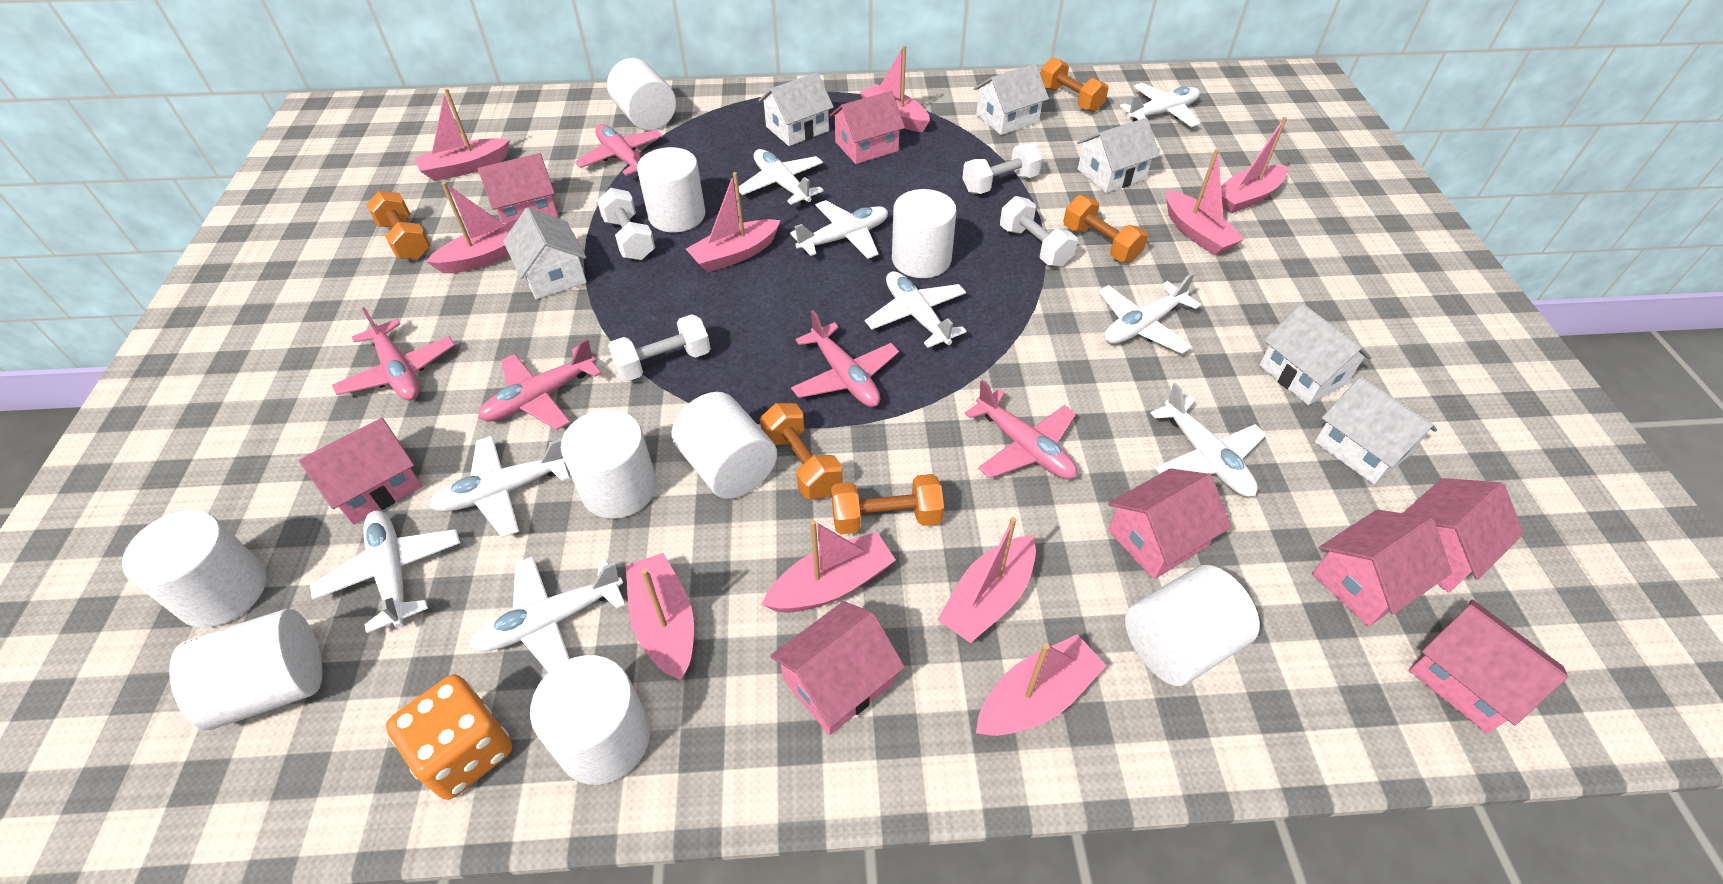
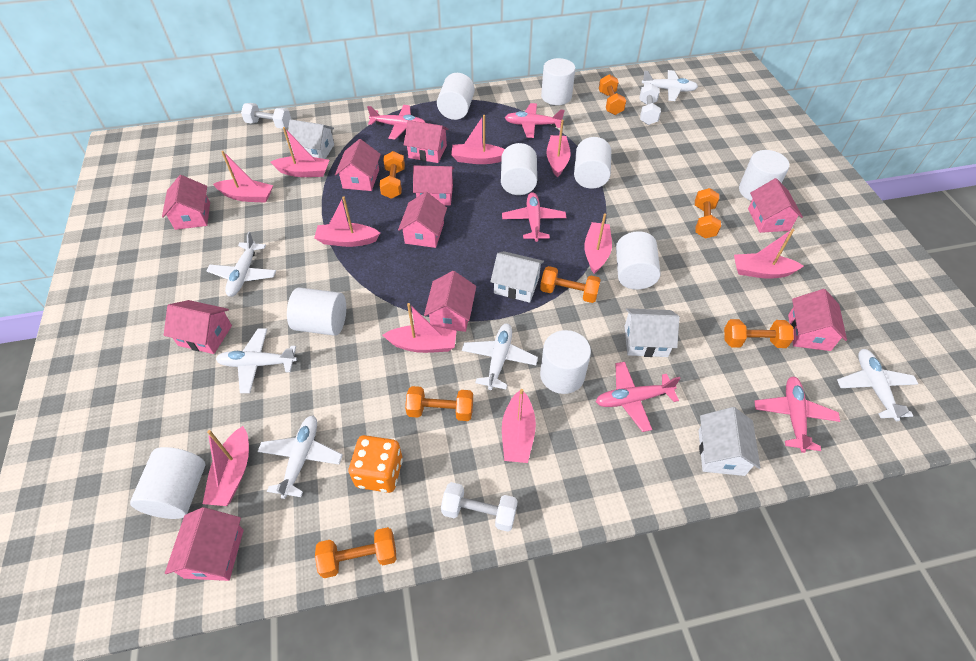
orange dumbbell: [366,191,431,260] [760,403,842,499] [831,474,944,534] [1040,57,1108,112] [1063,195,1148,263] = 5 -> [315,527,397,578] [379,151,405,199] [405,386,473,421] [540,266,601,303] [599,74,626,115] [695,188,721,239] [724,319,794,348] = 7
pink house: [299,418,422,525] [478,153,558,223] [770,601,905,735] [830,91,905,164] [1108,468,1231,579] [1312,509,1452,626] [1403,478,1524,593] [1409,600,1568,734] = 8 -> [162,175,210,230] [164,300,232,354] [165,507,244,581] [335,139,381,191] [398,192,447,248] [404,120,449,163] [413,165,454,205] [424,271,476,332] [748,178,803,233] [788,289,847,351] = 10
white dumbbell: [597,188,655,260] [608,314,711,381] [962,143,1043,194] [1000,196,1078,267] = 4 -> [241,103,291,129] [441,482,517,532] [640,83,661,125] = 3
white house: [503,207,587,299] [758,72,834,146] [973,64,1049,135] [1077,118,1160,193] [1259,303,1372,405] [1314,377,1437,485] = 6 -> [286,119,334,159] [490,251,544,303] [625,308,680,357] [698,407,760,476] = 4
white plane: [310,511,460,633] [429,436,570,538] [469,556,626,673] [739,149,823,205] [790,200,888,259] [865,271,967,348] [1098,273,1201,354] [1120,83,1200,127] [1150,383,1266,497] = 9 -> [207,232,276,297] [216,328,297,393] [257,416,343,499] [462,324,538,390] [642,70,698,101] [837,349,918,421] = 6

